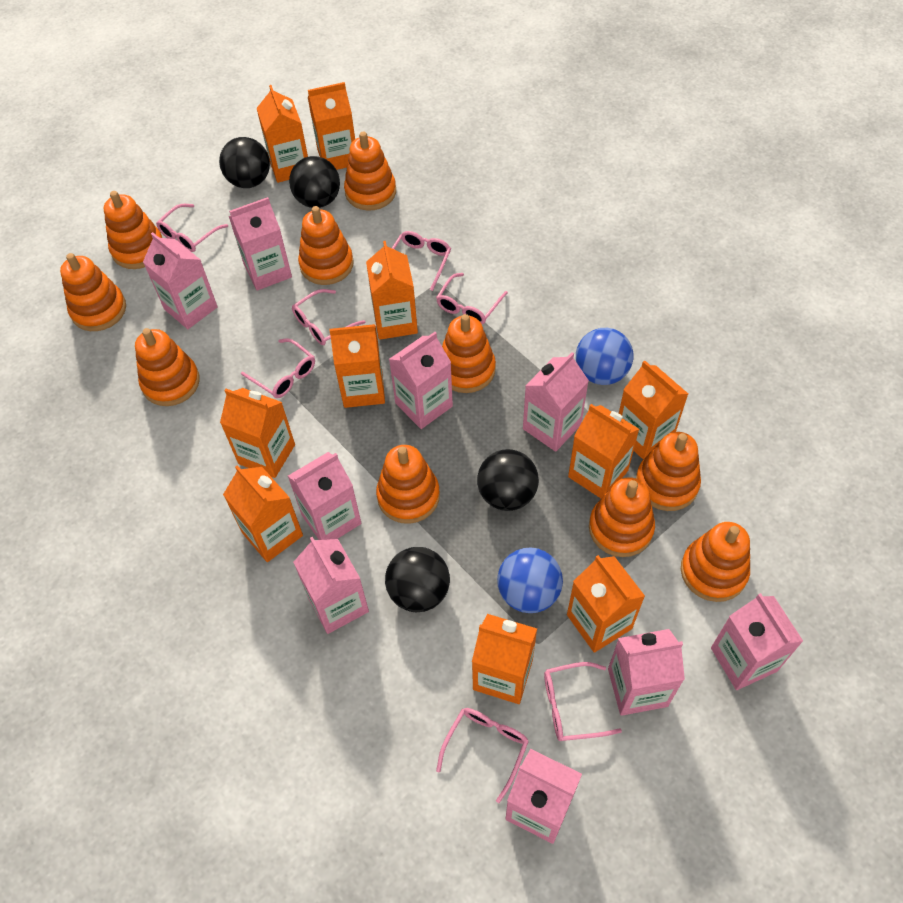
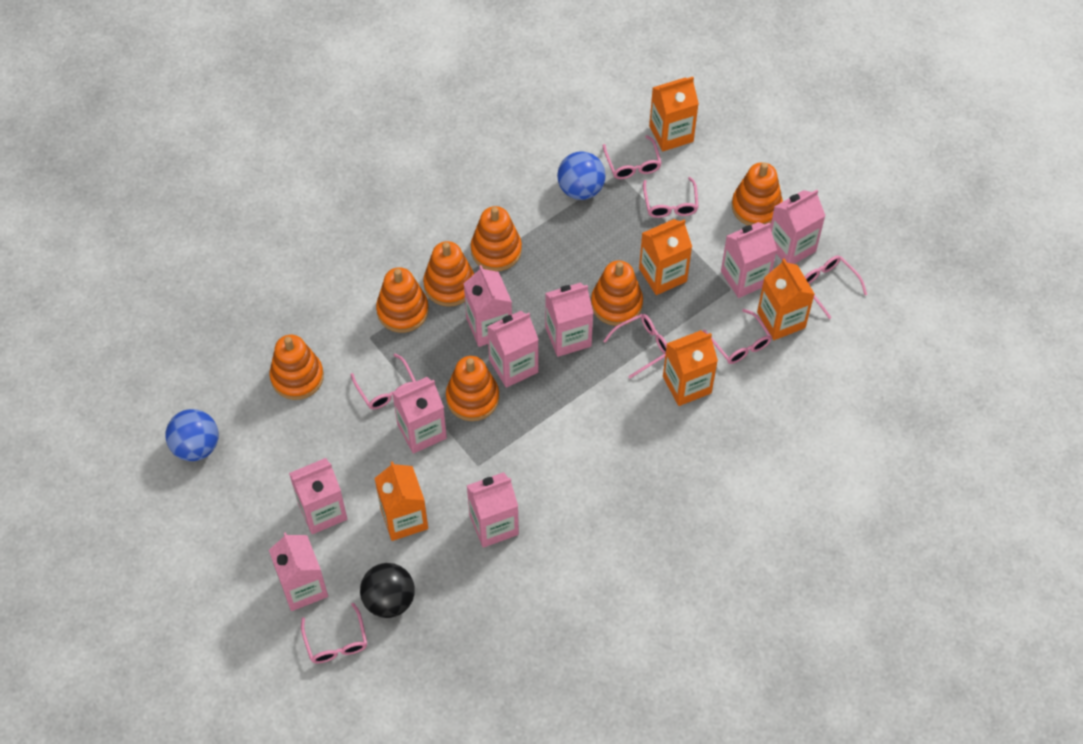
black ball: [219,137,270,188] [289,156,340,208] [385,547,450,612] [477,449,539,511] = 4 -> [360,563,415,618] = 1
orange carton: [220,388,295,478] [223,465,303,562] [257,85,308,183] [308,82,355,170] [329,324,385,408] [366,241,418,340] [472,614,537,704] [567,555,645,653] [568,404,639,498] [619,360,688,460] = 10 -> [374,461,428,541] [639,219,692,295] [649,77,699,152] [663,330,718,406] [757,259,814,340] = 5
orange stacking toy: [60,253,126,331] [104,191,162,269] [135,328,200,406] [298,206,354,285] [344,132,396,211] [376,445,440,524] [442,314,496,393] [589,477,655,557] [636,432,701,511] [681,522,750,602] = 10 -> [270,335,324,400] [376,267,429,333] [423,241,474,307] [446,356,499,421] [471,206,522,271] [591,260,643,326] [732,162,783,226] = 7

